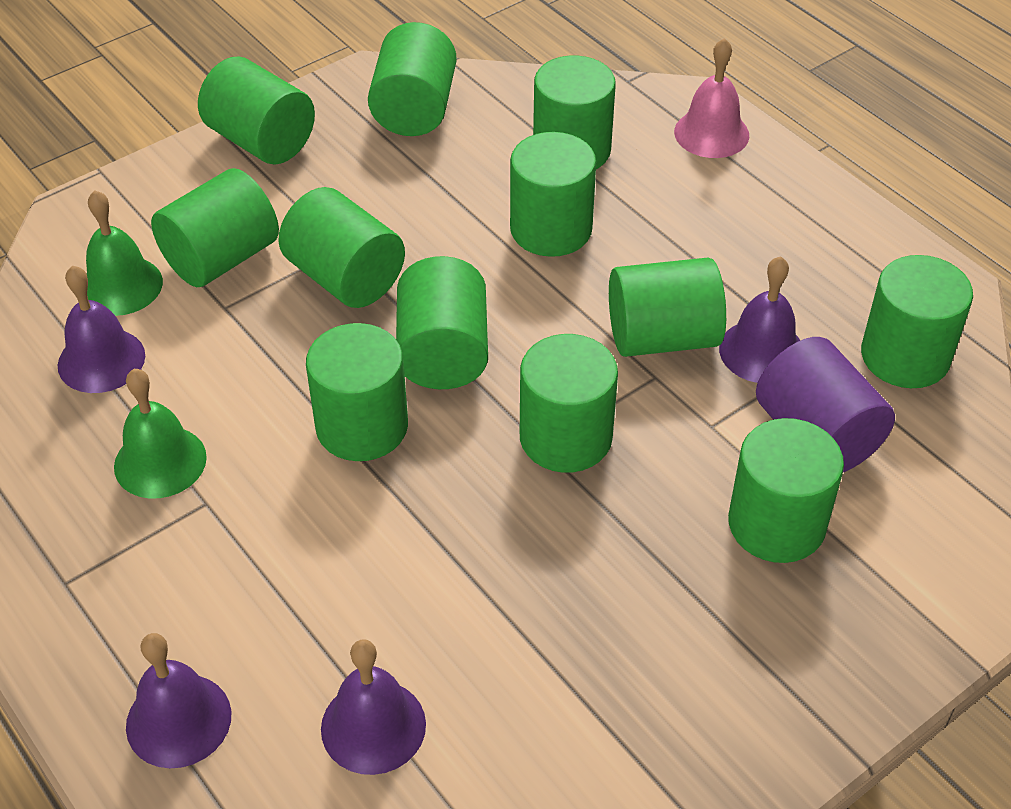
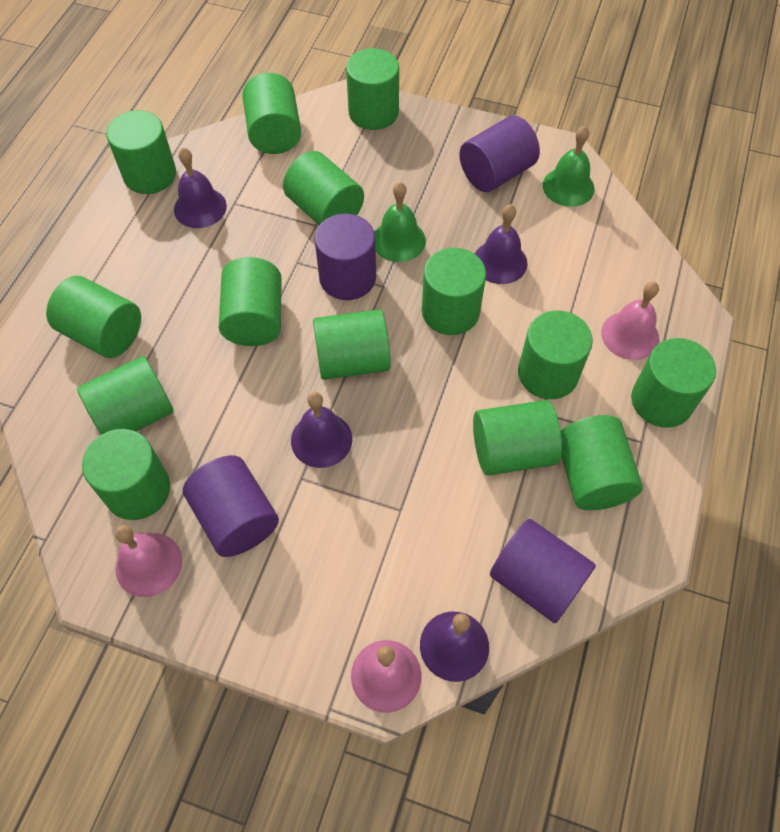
green cylinder: [151,168,279,287] [198,57,315,164] [278,187,405,308] [306,323,408,461] [368,22,456,136] [396,256,488,389] [510,132,596,257] [520,334,618,473] [533,56,616,169] [609,258,726,357] [728,418,844,563] [861,255,973,388] = 12 -> [46,276,141,358] [77,356,174,435] [82,429,170,520] [106,110,176,194] [219,257,282,346] [242,73,301,154] [283,151,364,225] [313,309,391,380] [346,48,399,130] [422,248,486,335] [473,400,562,475] [518,311,593,399] [561,415,643,510] [631,338,716,428] = 14
pink bell: [674,38,749,158] = 1 -> [115,525,182,597] [351,640,422,713] [601,281,659,360] = 3
purple cylinder: [756,337,895,472] = 1 -> [183,455,279,557] [314,213,376,300] [459,115,540,192] [490,519,596,623] = 4

